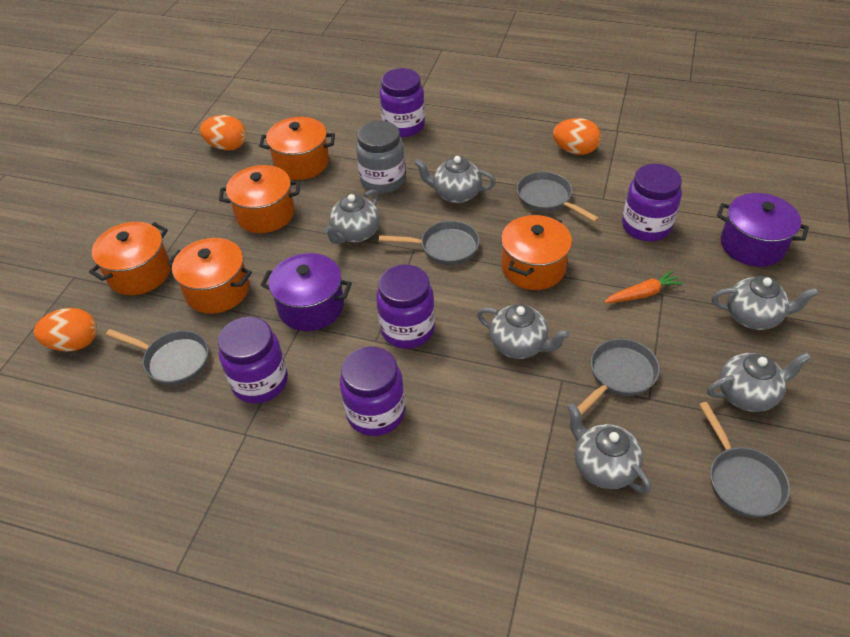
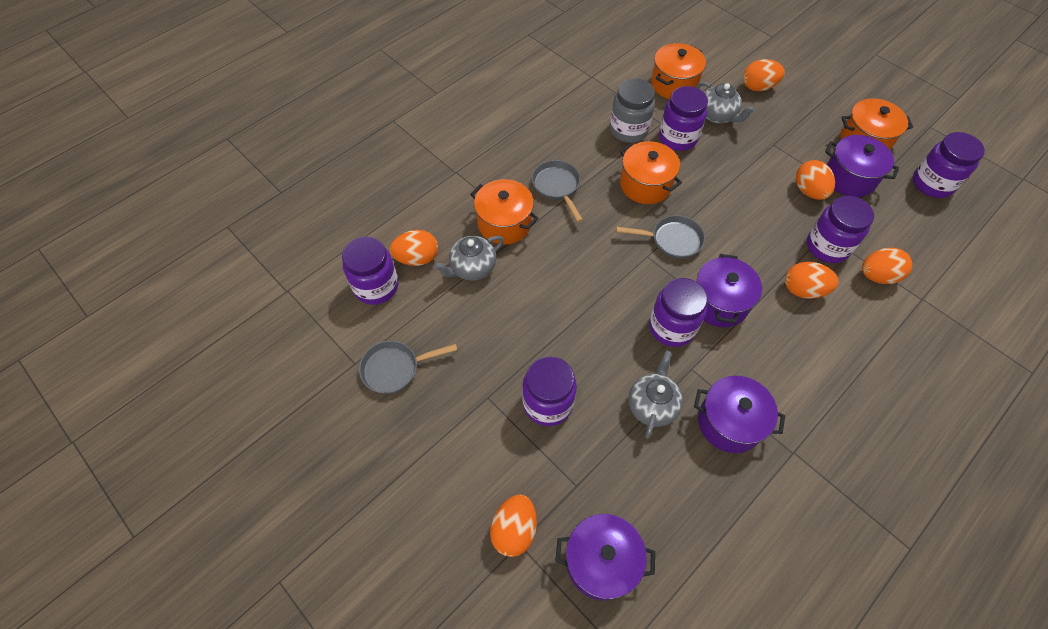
grey pan: [106,329,209,385] [379,220,480,265] [517,172,599,222] [577,339,660,416] [699,402,790,518] = 5 -> [359,340,457,394] [532,160,583,222] [616,215,705,259] = 3
grey teapot: [323,190,380,244] [414,156,496,203] [477,304,570,359] [567,403,651,494] [707,352,811,412] [712,276,819,330] = 6 -> [434,235,504,280] [628,351,683,439] [696,82,755,123] = 3
orange carrot: [604,270,684,303] = 1 -> none = 0
orange egg: [34,308,97,352] [200,115,246,151] [553,118,601,155] = 3 -> [390,230,438,266] [490,494,537,557] [743,59,785,91] [785,262,838,299] [796,160,835,200] [862,248,912,284] = 6
orange pot: [89,222,171,295] [167,238,252,314] [219,165,299,233] [259,117,335,180] [501,215,572,290] = 5 -> [470,179,538,245] [620,141,682,204] [651,43,706,99] [840,98,913,150] = 4
purple jar: [218,317,288,403] [340,347,405,436] [376,265,435,349] [380,68,425,137] [622,164,682,241] = 5 -> [342,236,398,305] [522,356,577,426] [649,278,708,347] [659,86,708,151] [807,196,874,263] [913,132,985,198] = 6
purple pot: [261,253,352,331] [717,193,809,267] = 2 -> [555,514,655,601] [694,376,785,453] [696,254,762,327] [825,135,899,197] = 4

